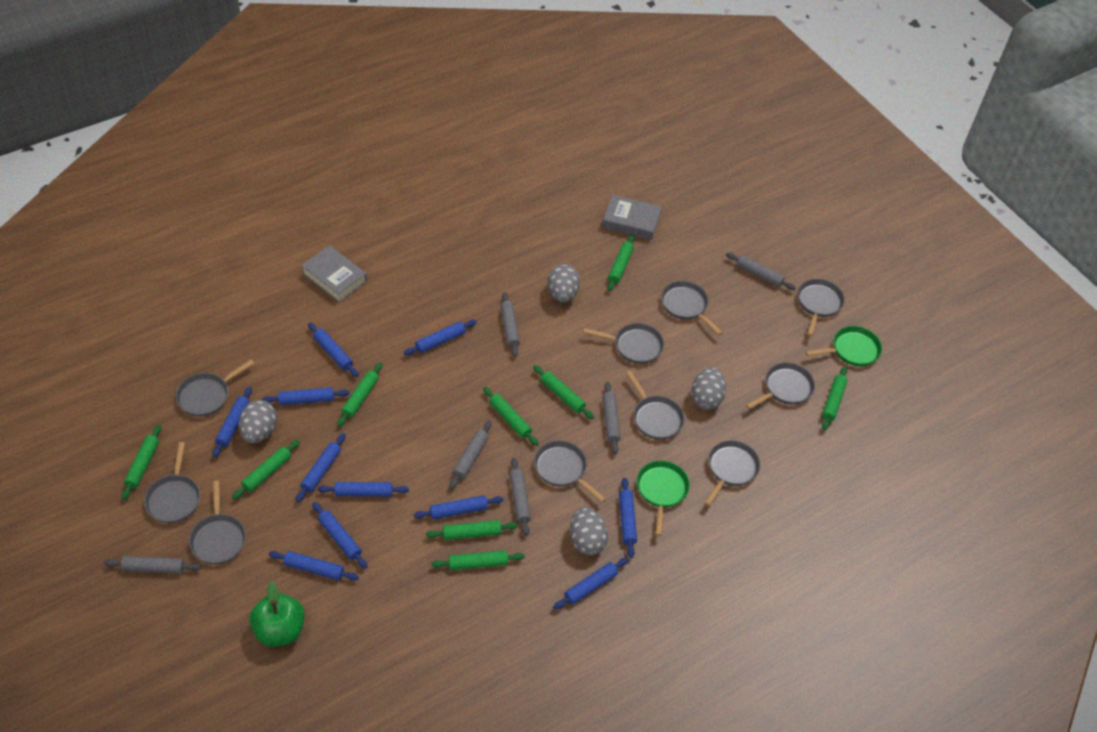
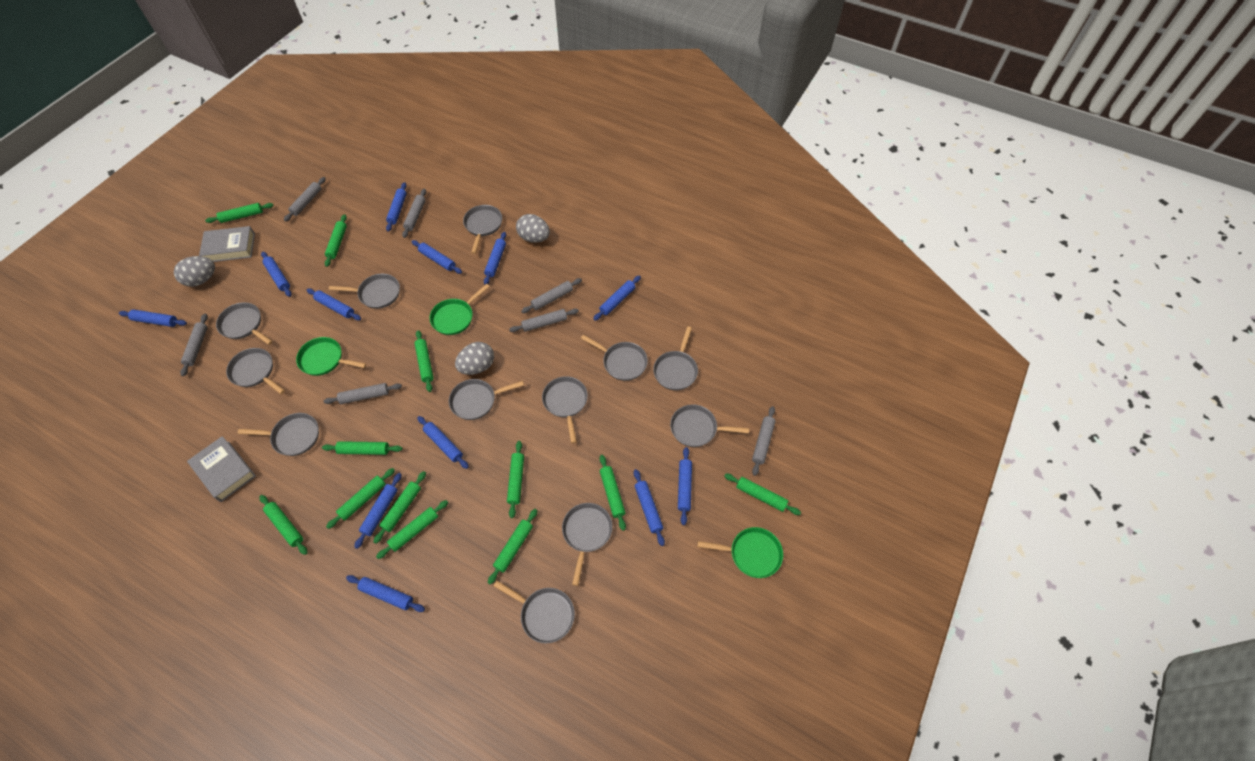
blue rolling pin: [212,387,252,458] [262,387,349,405] [269,551,359,581] [295,433,346,502] [308,323,359,377] [312,502,368,569] [318,482,409,497] [404,320,477,355] [414,495,503,520] [553,557,628,610] [619,478,637,558] = 11 -> [119,309,187,327] [261,252,292,297] [307,288,361,321] [346,575,425,612] [354,473,402,549] [386,182,407,232] [412,240,462,274] [417,416,469,469] [484,232,506,285] [593,275,641,321] [634,469,665,546] [678,447,692,525] = 12
green apple: [249,581,305,647] = 1 -> none = 0
green pan: [637,461,690,536] [806,326,882,366] = 2 -> [296,337,366,376] [430,284,490,335] [697,527,783,578] = 3
green rolling pin: [122,424,161,500] [232,440,300,500] [337,362,382,427] [426,520,518,540] [432,550,525,570] [483,387,538,446] [533,365,594,419] [607,235,635,291] [822,366,848,430] = 9 -> [205,203,274,223] [259,495,308,555] [322,441,403,455] [325,214,347,267] [326,468,395,529] [373,471,426,544] [376,500,448,559] [414,330,434,392] [488,509,537,585] [507,441,524,518] [599,455,626,531] [724,474,801,515] = 12
grey egg: [239,400,277,443] [547,264,580,302] [570,507,608,556] [691,367,726,410] = 4 -> [174,256,215,287] [455,342,494,375] [516,214,550,243] = 3
grey pan: [144,442,200,523] [175,360,254,417] [189,481,246,564] [534,440,606,502] [583,323,664,364] [626,371,685,440] [661,281,723,335] [705,440,760,506] [746,363,815,409] [798,279,845,336] = 10 -> [216,302,272,345] [226,348,285,394] [238,413,319,456] [329,274,400,309] [449,379,524,420] [463,205,502,254] [494,581,575,643] [542,376,588,443] [562,503,613,586] [581,335,648,381] [653,326,698,390] [670,404,749,447] = 12
grey rolling pin: [104,556,201,574] [450,420,492,489] [500,292,520,357] [509,457,531,536] [602,382,621,454] [726,252,796,290] = 6 -> [180,314,208,376] [284,177,326,222] [324,383,402,404] [402,189,426,238] [509,309,579,332] [521,278,582,313] [752,406,776,476] = 7

